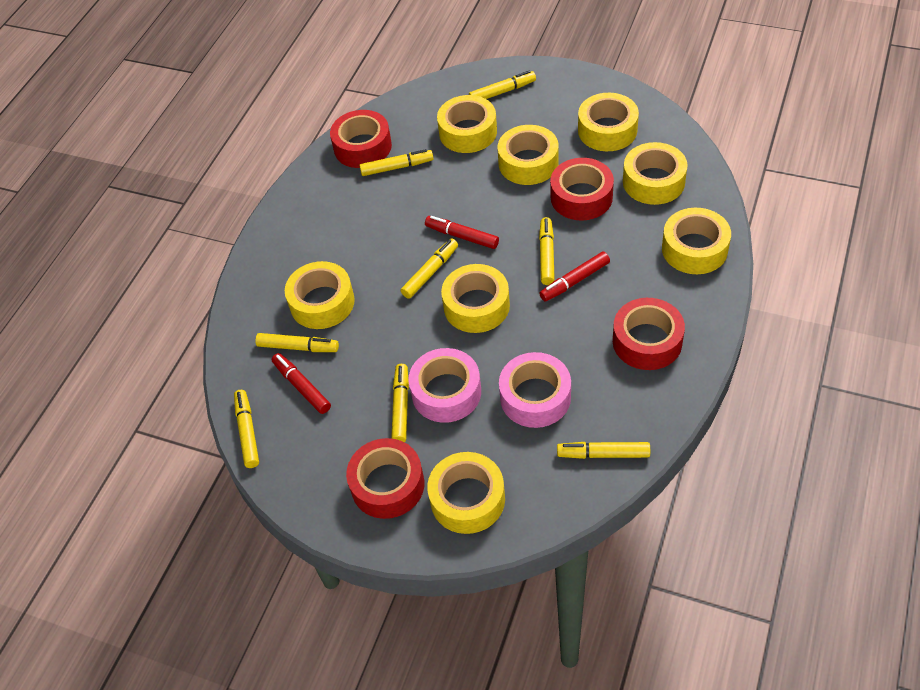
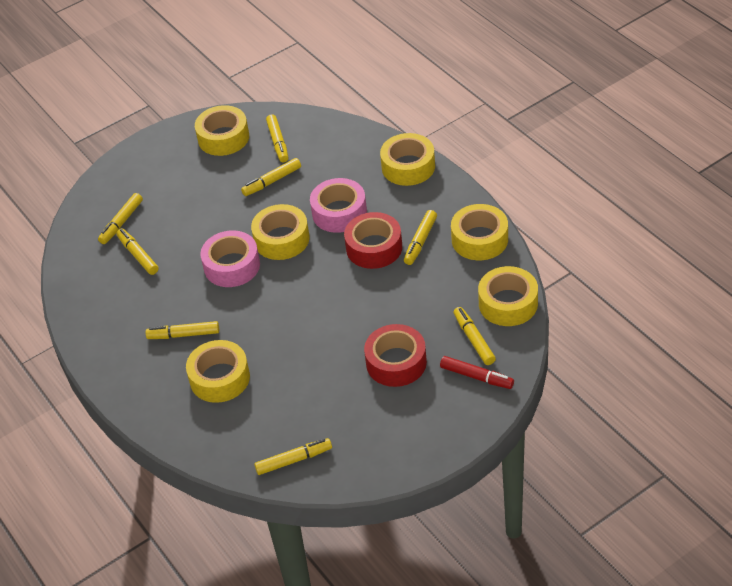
red marker: [272,353,331,414] [425,216,499,249] [539,252,610,302] = 3 -> [440,356,514,389] = 1
red tape: [330,110,392,168] [346,438,424,519] [550,158,614,221] [613,298,685,370] = 4 -> [344,212,402,269] [364,324,427,387] = 2
yellow tape: [285,261,355,329] [427,452,505,534] [437,95,497,153] [441,264,510,333] [497,125,559,185] [578,93,639,151] [623,142,688,205] [662,208,731,274] = 8 -> [186,340,250,403] [195,105,249,156] [251,204,310,260] [380,133,435,186] [451,204,508,260] [478,266,538,326] = 6

